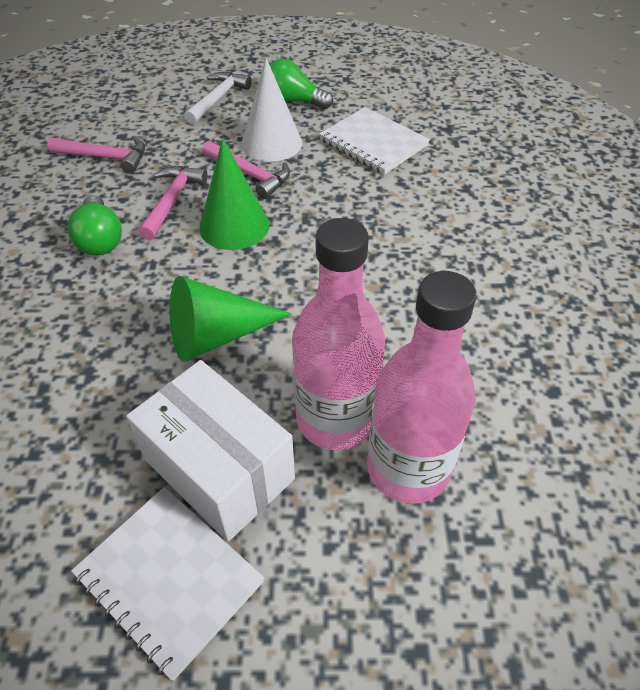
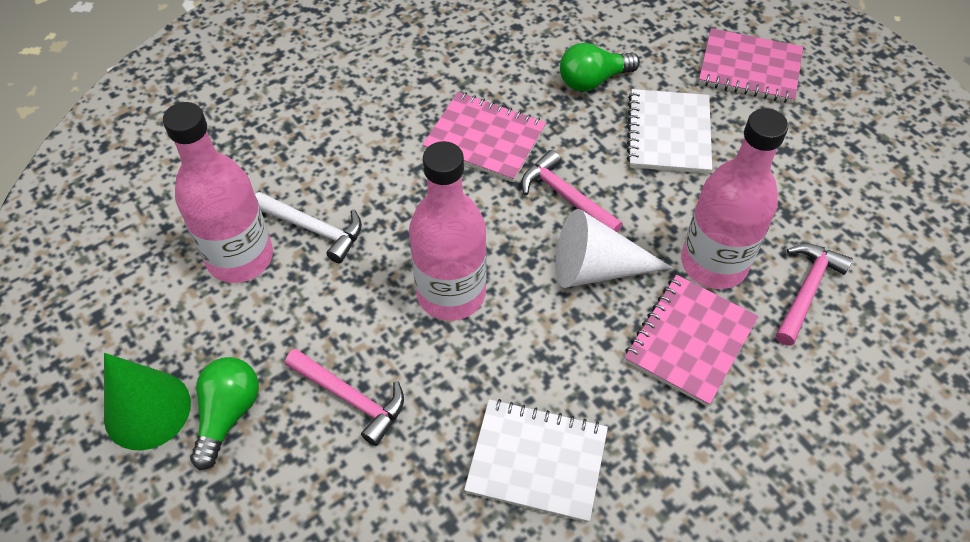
green cone: [170,276,292,362] [199,138,269,250] = 2 -> [104,353,191,450] = 1
pink bottle: [292,218,385,450] [367,271,477,504] = 2 -> [163,102,273,283] [409,141,487,321] [681,108,788,289] = 3
pink notebook: none = 0 -> [423,92,546,182] [624,275,759,406] [699,28,803,103] = 3
white box: [126,360,295,542] = 1 -> none = 0

